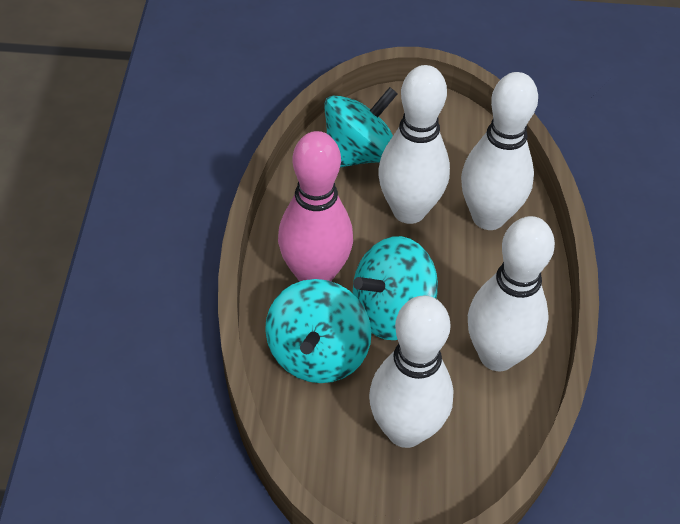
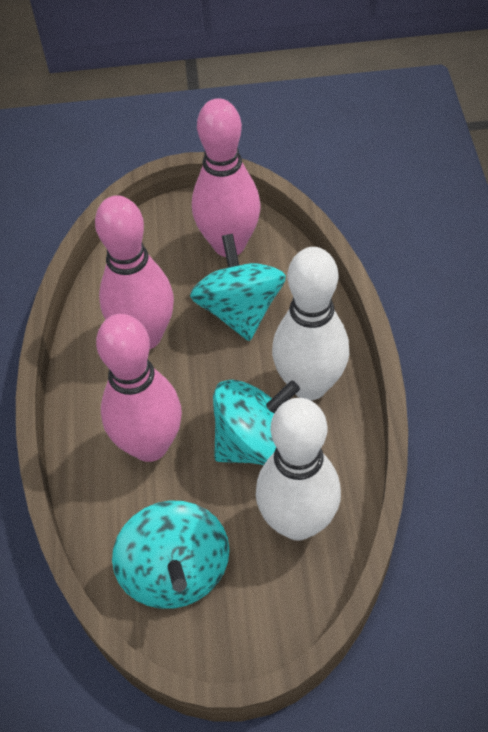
pink bowling pin: [278,131,353,282] = 1 -> [95,195,174,349] [96,314,182,462] [192,98,261,257] = 3
white bowling pin: [369,296,453,448] [378,65,450,224] [461,72,538,230] [468,216,555,371] = 4 -> [256,398,341,541] [272,247,349,400] = 2

